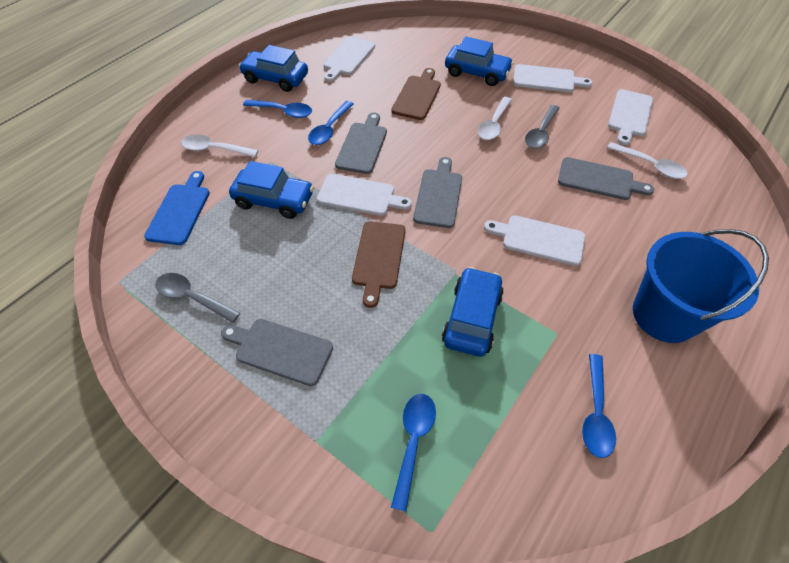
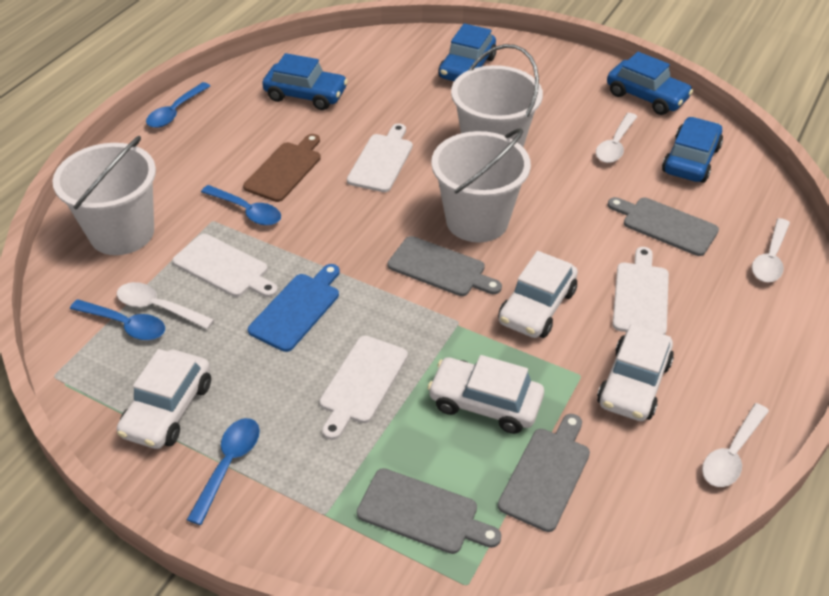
blue bucket: [633,229,769,343] = 1 -> none = 0
brown cutting board: [352,221,405,308] [391,68,441,120] = 2 -> [243,134,321,202] = 1
grey spoon: [155,273,240,323] [525,105,560,149] = 2 -> none = 0
white bucket: none = 0 -> [53,136,156,255] [431,128,531,243] [451,44,543,147] = 3
white car: none = 0 -> [117,349,211,449] [428,355,544,434] [498,251,578,338] [597,324,674,421] = 4
white cutting board: [317,174,412,216] [323,36,375,82] [484,215,585,266] [513,64,593,92] [608,89,653,145] = 5 -> [172,234,278,297] [319,336,408,440] [347,123,413,192] [612,247,669,335] = 4
white spoon: [181,134,258,157] [478,97,512,140] [607,142,688,179] = 3 -> [117,282,215,329] [596,113,638,163] [702,403,769,487] [752,218,790,282] = 4

